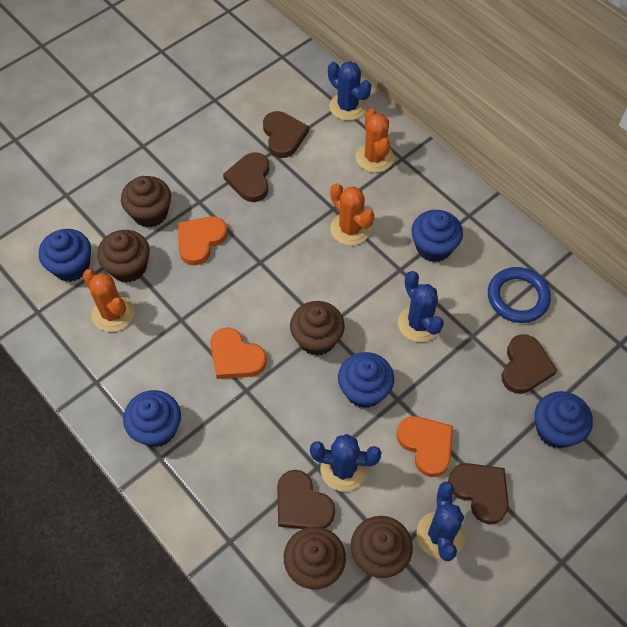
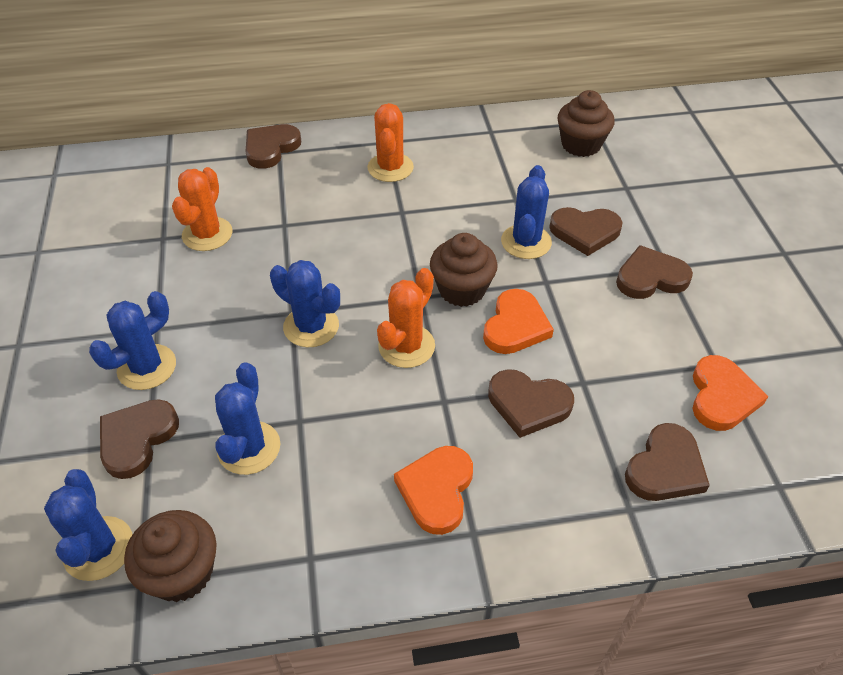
blue cactus: [310,434,381,492] [328,61,371,121] [398,271,444,342] [416,482,465,561] = 4 -> [44,469,133,581] [89,291,176,390] [215,362,280,475] [270,260,340,347] [501,165,552,259] = 5
blue cupcake: [39,229,91,282] [123,390,181,447] [338,352,394,408] [411,210,463,262] [535,391,593,448] = 5 -> none = 0
blue ring: [488,267,551,323] = 1 -> none = 0
brown cupcake: [97,230,150,283] [121,176,171,228] [284,527,346,589] [290,301,345,356] [351,516,413,578] = 5 -> [124,510,217,602] [430,233,498,307] [558,90,615,157] = 3
brown heart: [223,152,270,202] [263,111,309,158] [277,470,335,529] [448,463,509,524] [502,334,557,394] = 5 -> [100,399,179,479] [245,124,301,169] [488,369,574,438] [549,207,623,256] [616,245,693,299] [625,423,710,501] = 6

